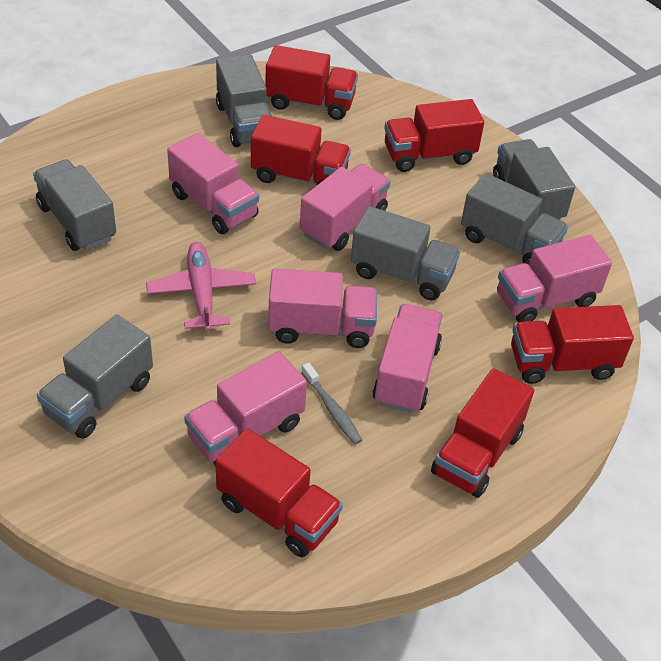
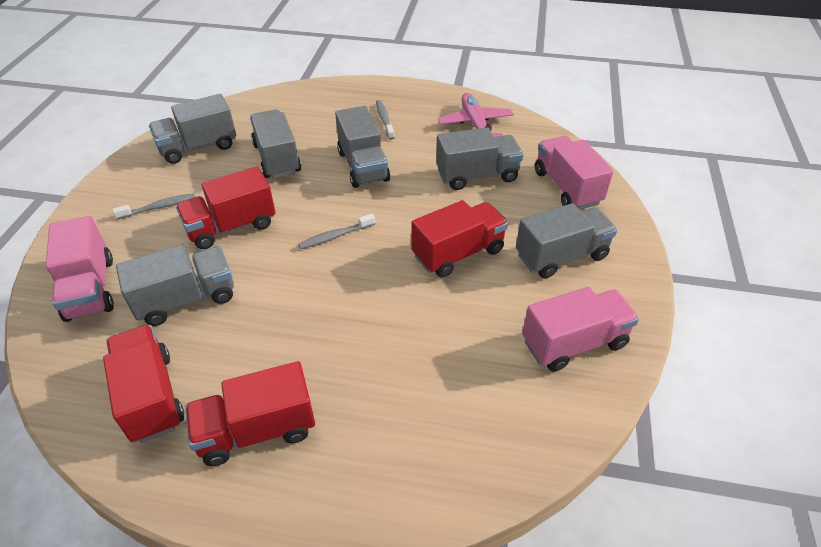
grey toothbrush: [301,363,362,444] = 1 -> [113,193,195,219] [298,214,375,249] [376,100,395,140] = 3
pink truck: [167,133,259,234] [184,352,307,466] [268,269,377,348] [300,164,390,251] [372,304,442,413] [497,235,612,322] = 6 -> [46,216,114,322] [522,287,639,372] [535,136,614,209] = 3
red truck: [215,428,343,557] [251,115,351,186] [265,45,358,120] [384,99,484,172] [431,368,534,498] [511,305,634,384] = 6 -> [103,325,184,443] [176,166,276,249] [185,361,315,466] [411,200,508,278] = 4

